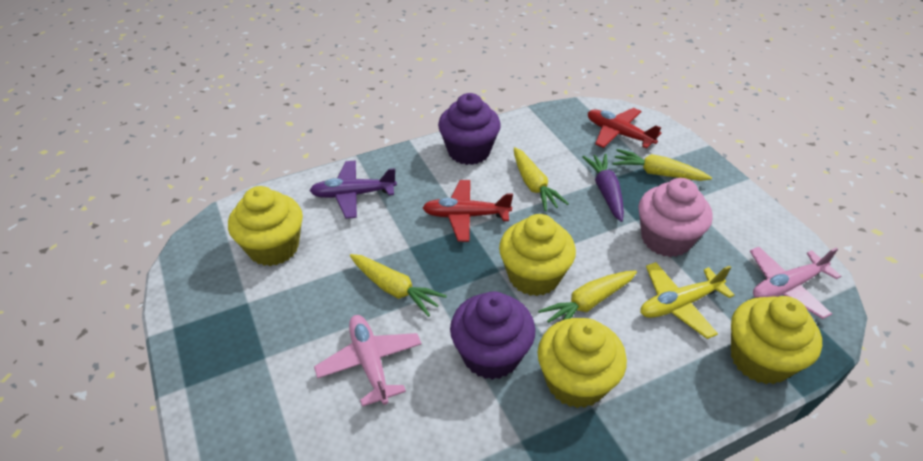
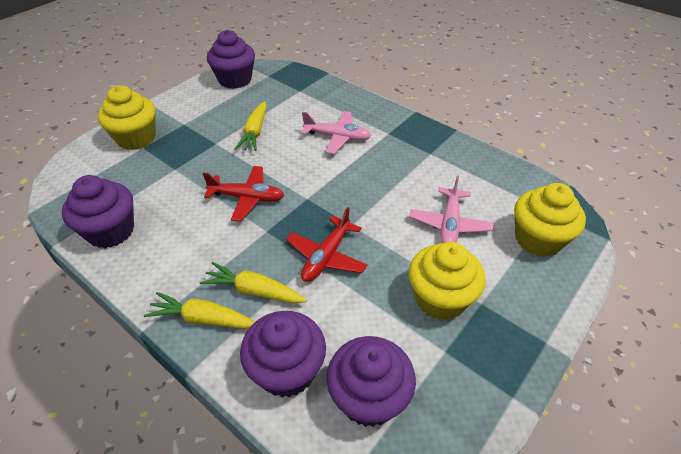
pink cupcake: [638,178,713,257] = 1 -> none = 0
purple carrot: [582,154,624,222] = 1 -> none = 0
purple cupcake: [438,93,501,165] [450,291,535,380] = 2 -> [62,175,134,248] [207,30,255,89] [240,311,326,397] [326,336,416,427] = 4
purple plane: [310,161,397,219] = 1 -> none = 0
yellow carrot: [350,254,447,317] [514,147,569,211] [538,270,637,323] [613,149,712,181] = 4 -> [144,292,255,329] [200,262,307,303] [235,101,267,151] = 3
yellow cupcake: [228,186,303,266] [499,214,576,296] [538,318,627,408] [731,296,822,384] = 4 -> [98,85,156,150] [409,242,486,320] [514,183,586,257] = 3
yellow plane: [640,262,734,339] = 1 -> none = 0

